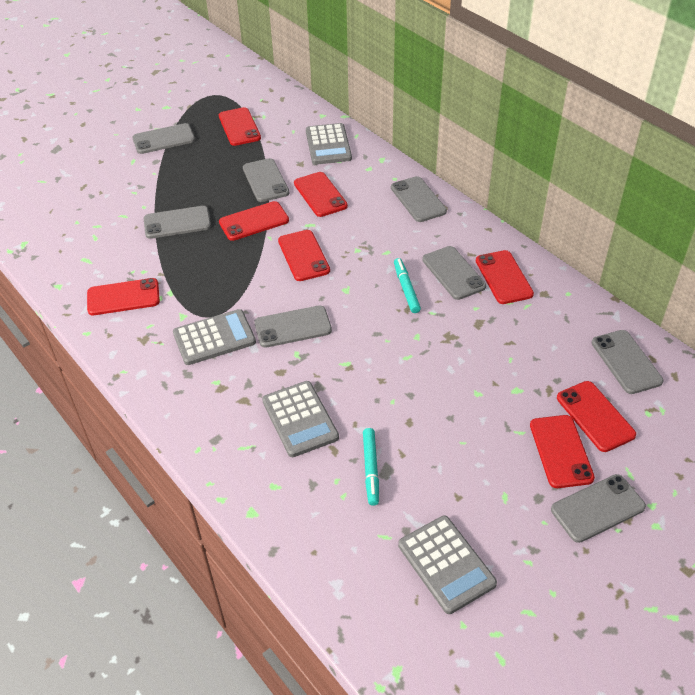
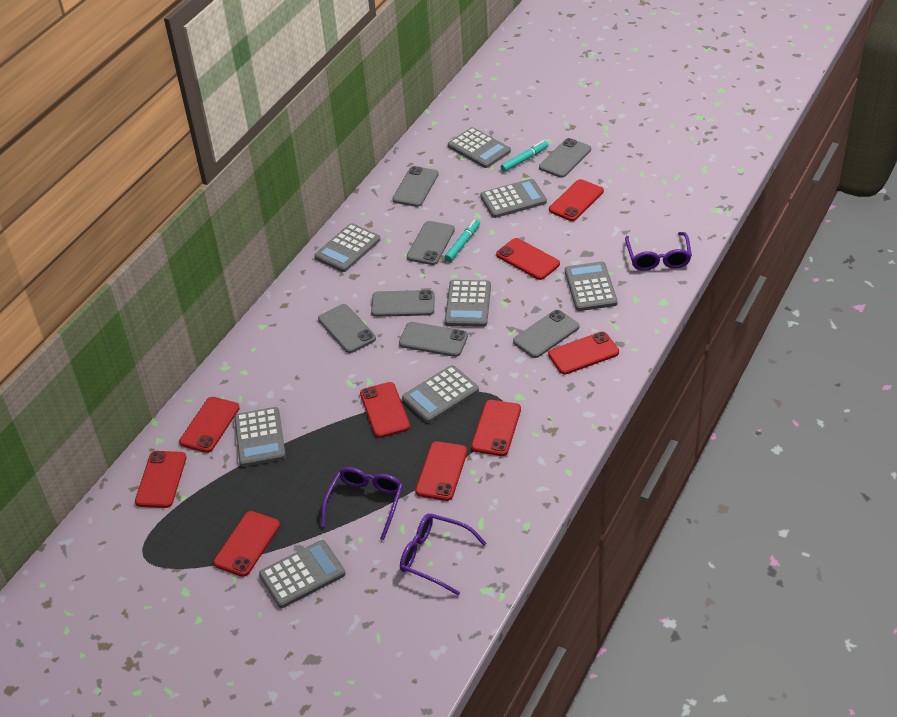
grey calculator: [173,309,256,365] [262,381,339,457] [306,123,352,165] [398,516,497,614] = 4 -> [234,407,286,467] [259,540,346,608] [314,223,380,272] [402,365,479,423] [445,280,491,327] [448,127,511,168] [480,179,547,218] [565,262,618,311] = 8
grey phone: [132,123,195,154] [144,206,211,239] [243,158,290,202] [254,306,332,348] [391,176,447,222] [422,246,486,300] [551,474,646,543] [592,330,664,394] = 8 -> [318,304,376,353] [371,290,435,317] [392,166,439,207] [399,322,468,357] [407,221,455,265] [513,310,579,358] [539,138,591,178] = 7
purple glasses: none = 0 -> [321,467,403,540] [400,514,487,595] [625,232,692,271] = 3
red phone: [87,278,160,315] [219,107,261,146] [219,201,289,241] [278,230,330,281] [294,172,348,217] [476,250,534,304] [530,415,595,488] [557,381,636,452] = 8 -> [135,451,186,508] [179,397,240,453] [213,511,280,577] [360,382,410,438] [415,441,468,501] [471,400,521,456] [496,238,560,280] [548,332,619,374] [549,179,604,221] = 9

